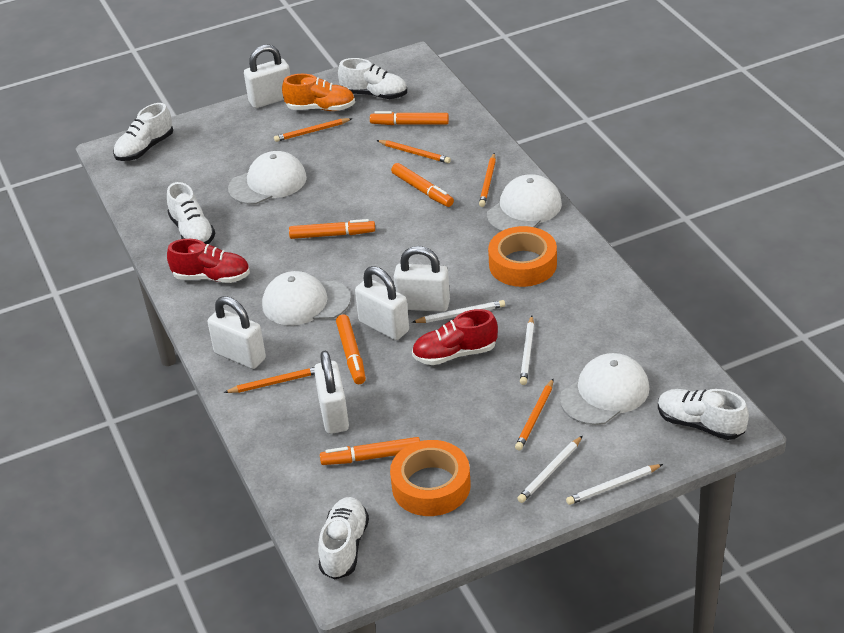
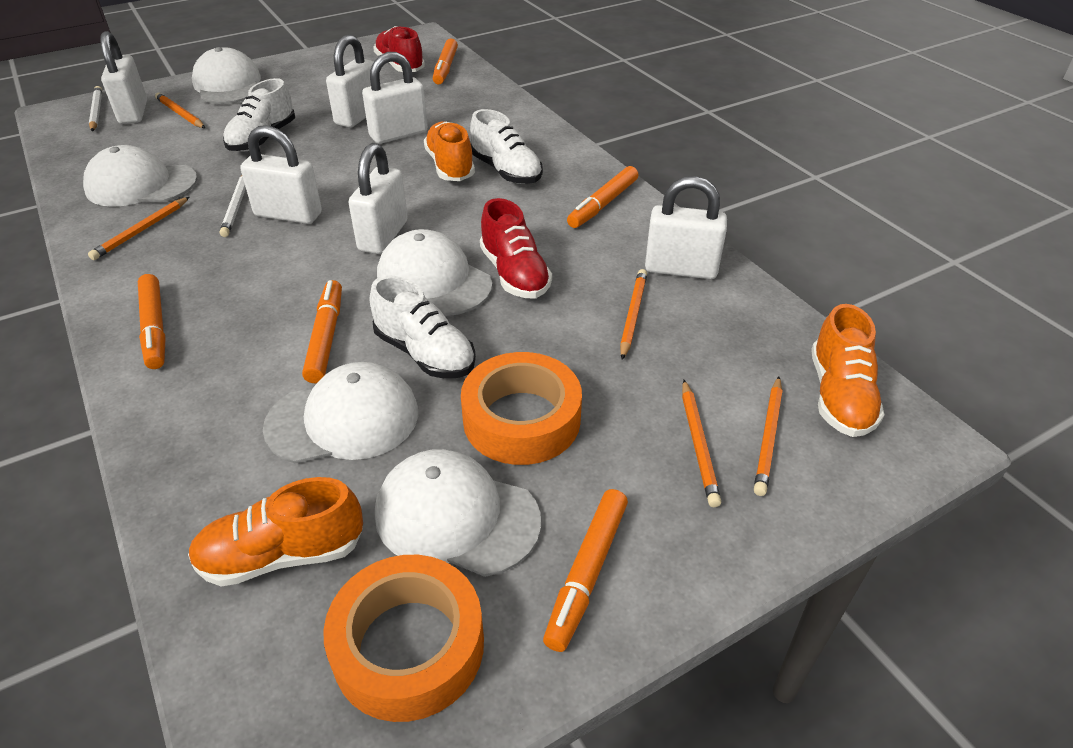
orange shoe: [282,74,355,111] = 1 -> [188,477,363,586] [424,121,475,181] [811,304,884,437] = 3
white cap: [228,151,307,204] [262,271,351,325] [487,174,562,231] [560,353,650,425] = 4 -> [83,145,197,207] [192,47,261,104] [263,362,418,463] [375,449,541,577] [377,229,492,316] = 5
white padlock: [208,296,266,369] [244,44,290,108] [314,351,349,434] [355,266,409,340] [394,246,450,312] = 5 -> [100,31,147,124] [240,125,322,224] [326,34,374,128] [348,143,408,254] [362,52,428,144] [645,176,727,279] = 6
white pencil: [412,300,505,323] [517,436,583,503] [520,316,534,385] [566,464,663,505] = 4 -> [89,86,102,131] [220,176,246,237] = 2
white shoe: [113,103,173,161] [167,182,215,244] [318,497,369,580] [338,58,407,99] [658,389,749,440] = 5 -> [223,78,295,152] [370,275,476,378] [470,109,543,184] = 3

